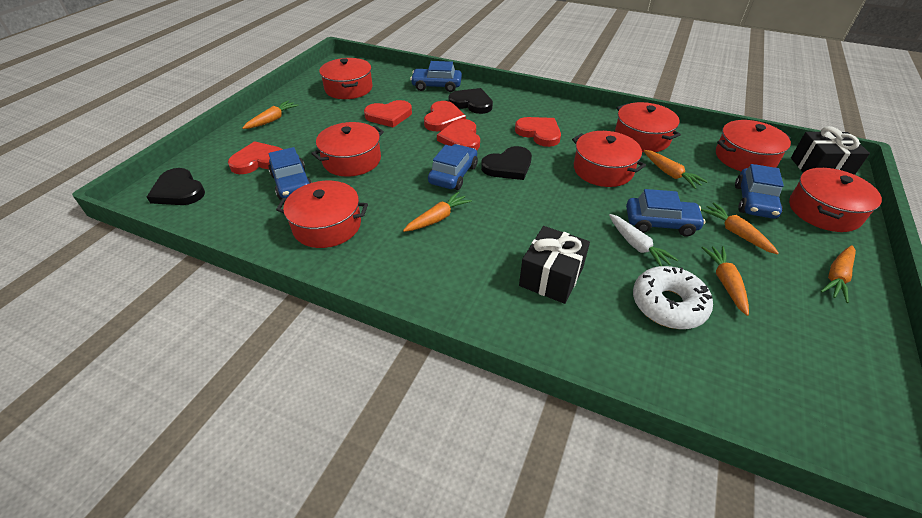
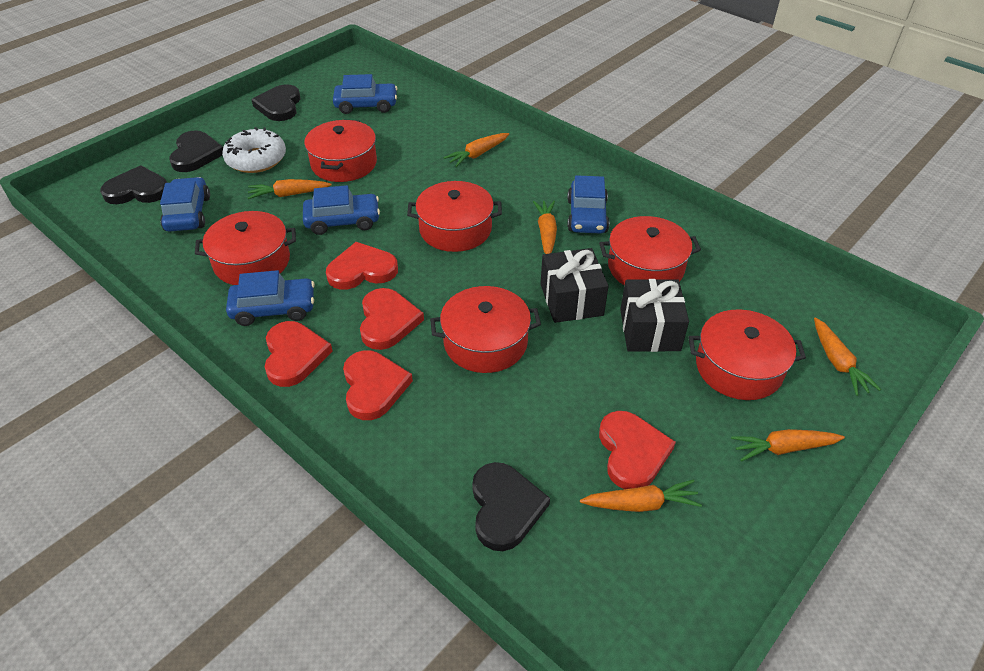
black heart: [147,168,205,205] [449,88,493,114] [481,146,532,180] = 3 -> [100,165,167,204] [169,130,223,172] [251,84,301,121] [472,462,550,551] = 4
red pot: [276,181,368,248] [311,122,384,177] [319,58,373,99] [572,131,646,187] [615,102,681,152] [716,120,791,171] [789,168,882,232] = 7 -> [195,211,296,285] [304,119,377,182] [407,181,502,252] [430,286,541,373] [599,216,701,285] [688,309,806,400] = 6
white carrot: [609,214,678,266] = 1 -> none = 0

